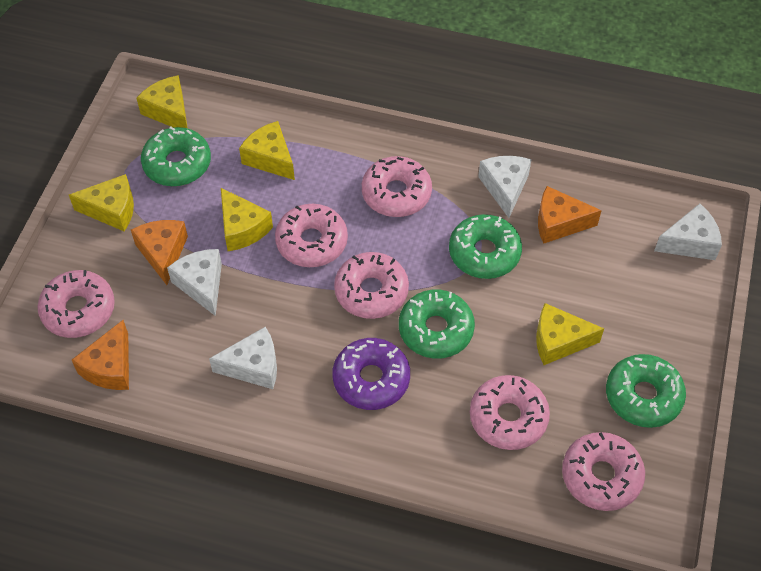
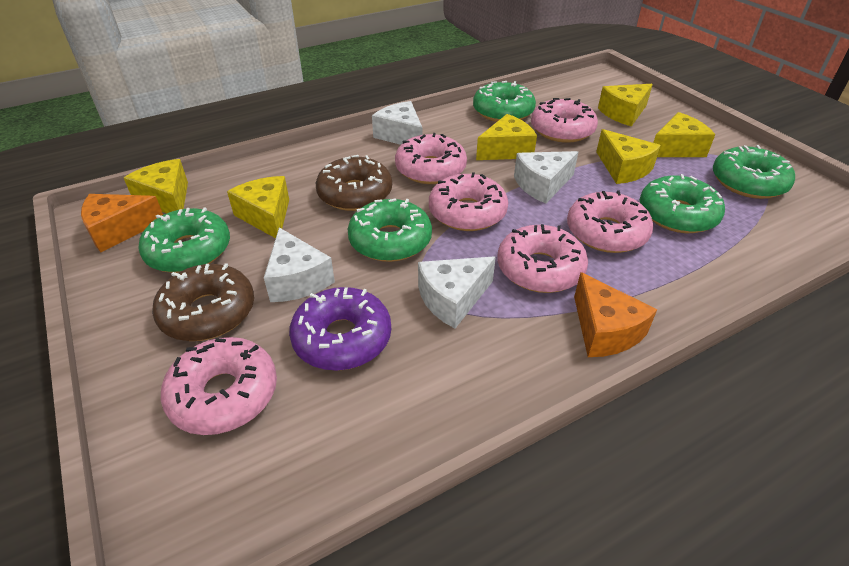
brown donut: none = 0 -> [152,263,254,341] [316,155,392,211] = 2
green donut: [141,126,211,186] [399,289,475,359] [449,214,522,279] [606,354,686,428] = 4 -> [138,208,230,273] [348,198,432,262] [473,81,536,122] [640,174,725,233] [713,145,795,199] = 5
orange cheese: [72,320,129,390] [131,220,188,285] [538,186,602,244] = 3 -> [81,194,163,252] [574,272,657,357] = 2
yellow cheese: [69,174,134,231] [137,75,188,128] [221,188,273,251] [239,121,295,180] [536,303,604,365] = 5 -> [124,159,188,213] [227,176,289,238] [476,114,537,160] [596,129,661,184] [598,84,653,127] [653,112,715,157] = 6

